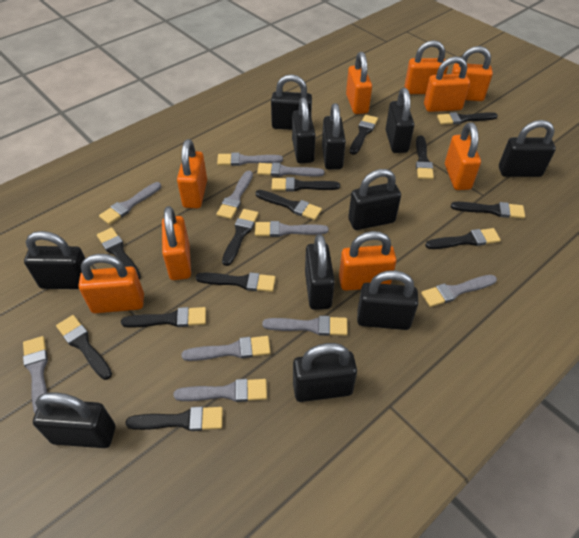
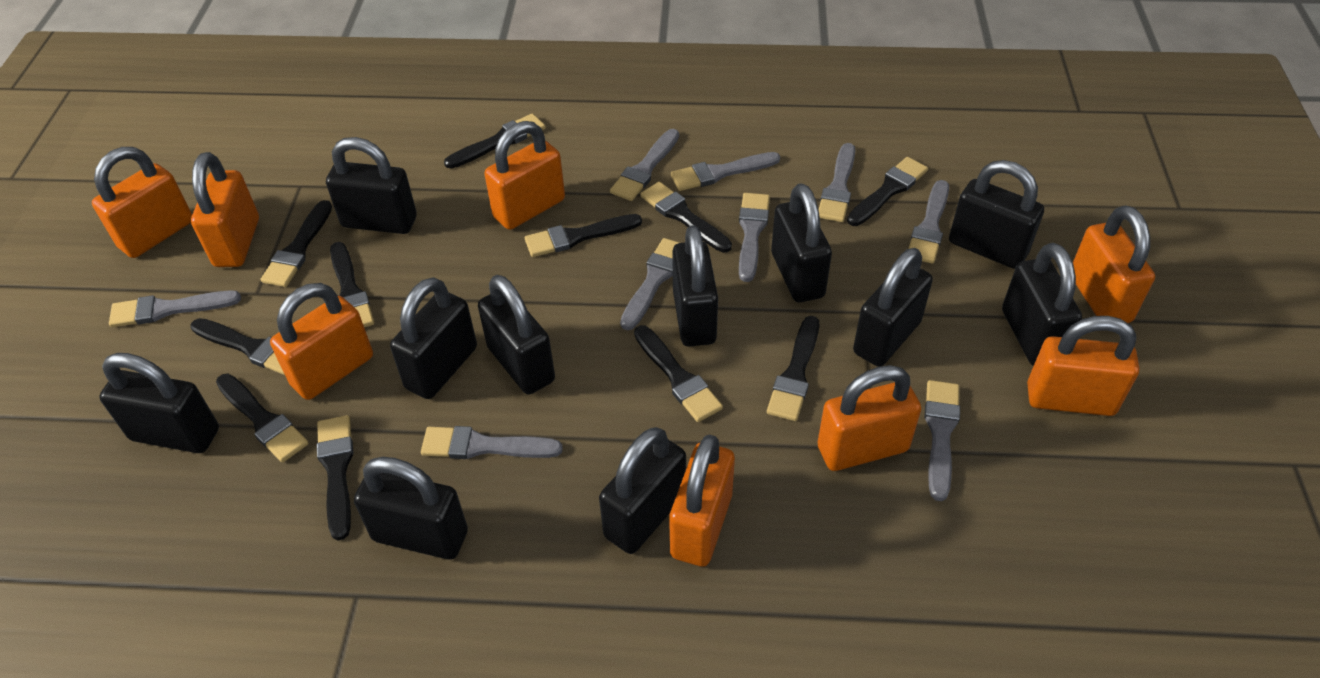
black brush: [56,315,112,380] [97,228,141,280] [121,307,206,327] [125,406,223,431] [196,272,276,292] [222,209,259,266] [255,190,322,220] [272,177,340,192] [349,115,378,155] [416,136,434,179] [425,228,501,249] [437,112,498,125] [451,202,525,219] = 13 -> [190,318,285,375] [216,374,308,462] [261,200,332,287] [317,415,353,540] [330,242,374,327] [444,113,546,169] [525,214,642,257] [634,325,723,422] [640,182,732,253] [767,316,819,421] [847,157,928,226] = 11
grey brush: [23,336,48,413] [99,182,161,225] [173,379,267,402] [182,336,271,361] [217,152,283,166] [217,171,253,219] [255,221,329,237] [257,162,324,177] [262,315,348,336] [421,275,497,307] = 10 -> [109,291,241,327] [421,426,563,459] [610,129,679,201] [620,238,680,330] [671,152,780,191] [739,193,770,282] [819,143,855,222] [908,180,949,264] [925,380,960,501] = 9
orange padlock: [79,254,144,313] [162,206,191,280] [177,139,207,208] [339,231,397,291] [346,52,372,114] [405,40,448,94] [424,56,470,112] [445,122,481,190] [451,46,493,101] = 9 -> [92,147,192,258] [191,152,259,267] [270,283,373,400] [484,121,565,230] [669,435,735,567] [817,365,921,471] [1027,316,1139,416] [1073,205,1155,323] = 8

